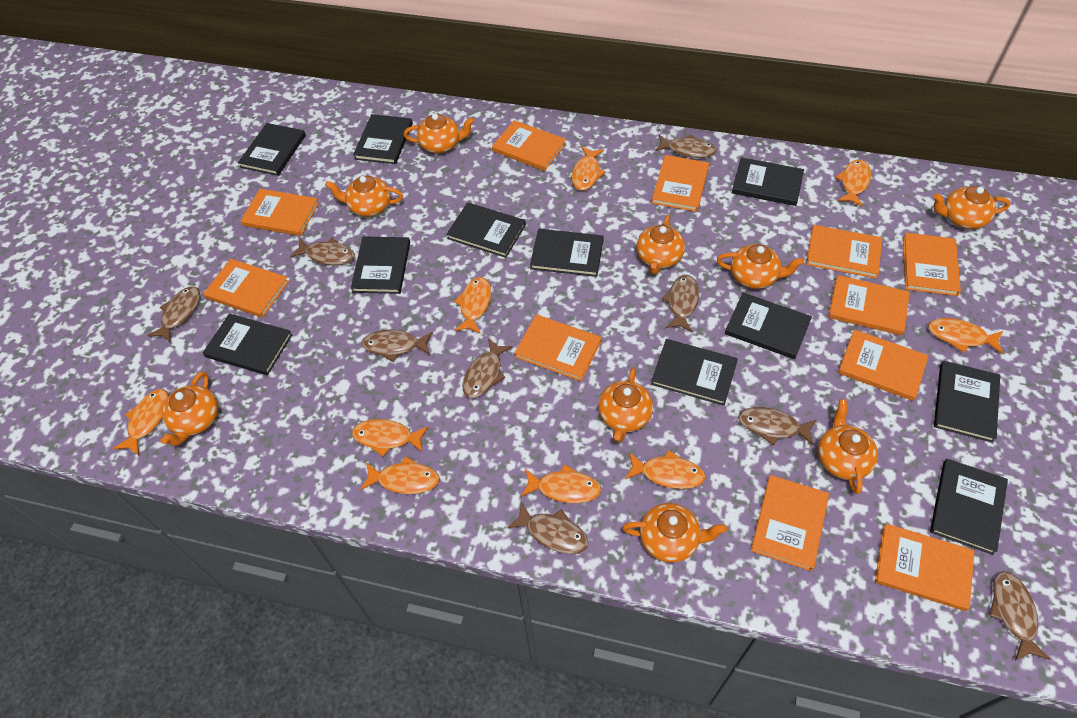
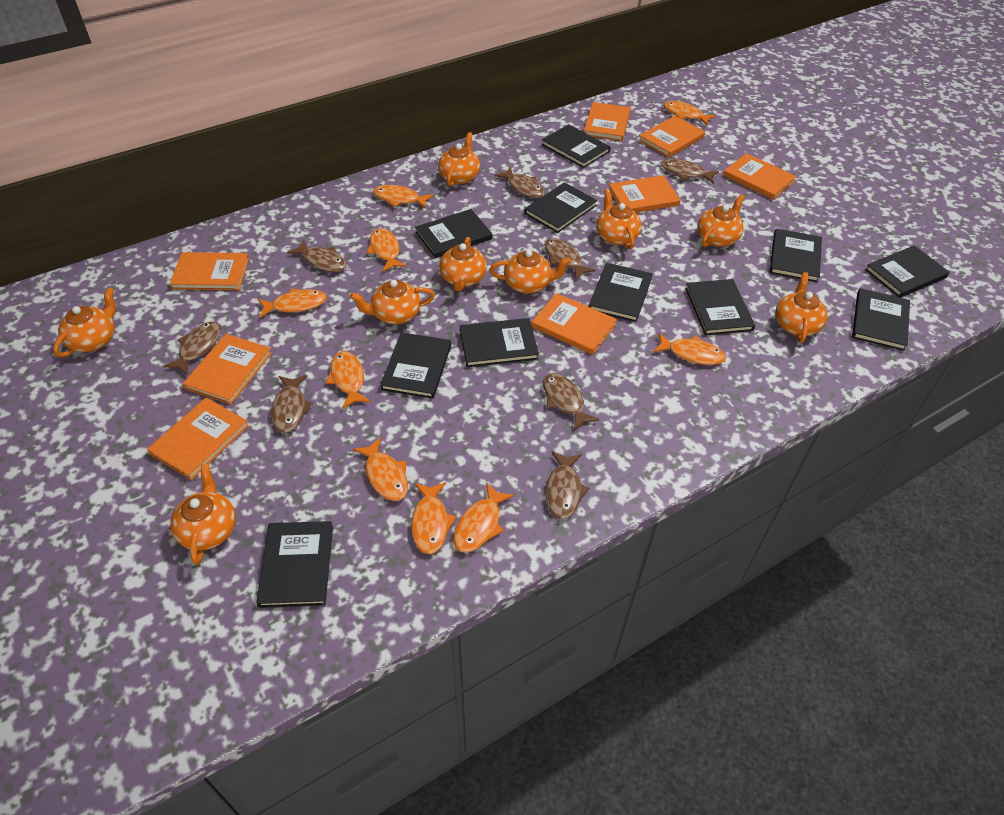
brown fish: [147,287,200,342] [290,238,355,265] [362,330,433,362] [463,338,512,398] [507,502,588,554] [655,134,717,158] [662,275,699,332] [738,407,816,446] [989,571,1051,661] = 9 -> [163,321,221,375] [271,375,313,433] [287,239,346,272] [494,166,545,198] [543,373,599,431] [544,238,596,279] [546,451,589,519] [662,159,719,184] = 8
orange book: [203,259,289,318] [241,189,319,236] [492,120,566,171] [515,314,602,381] [652,155,709,212] [751,475,829,571] [806,225,882,278] [828,275,910,335] [838,329,929,401] [875,524,975,611] [903,233,961,296] = 11 -> [147,398,249,480] [169,252,249,290] [183,334,272,405] [531,293,617,355] [584,102,631,141] [609,175,681,213] [639,116,705,157] [723,153,797,200] = 8

